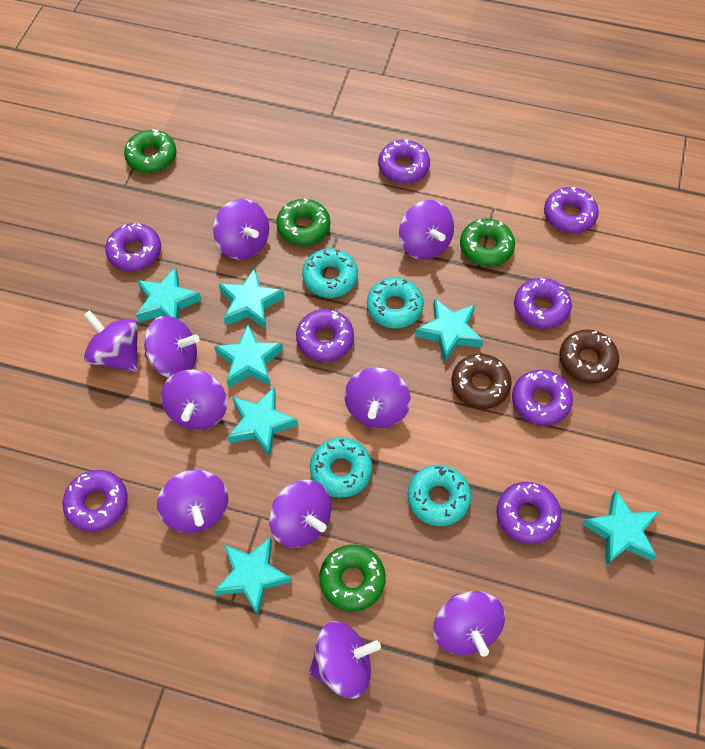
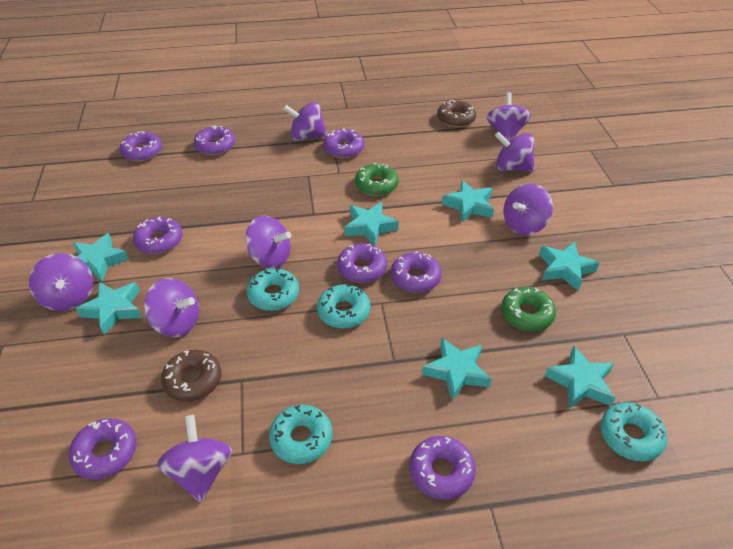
green donut: [124,129,176,173] [276,199,330,246] [319,545,386,612] [460,219,515,266] = 4 -> [355,163,399,196] [501,287,556,331] = 2
purple spinning top: [84,310,138,372] [144,316,199,378] [157,470,228,533] [161,369,227,430] [213,199,269,259] [269,480,331,548] [309,621,381,699] [344,367,411,428] [399,200,454,260] [433,591,505,657] = 10 -> [29,253,93,311] [144,278,199,337] [157,415,232,502] [245,216,291,269] [283,102,328,141] [486,92,531,141] [495,131,535,172] [503,184,553,235] = 8

